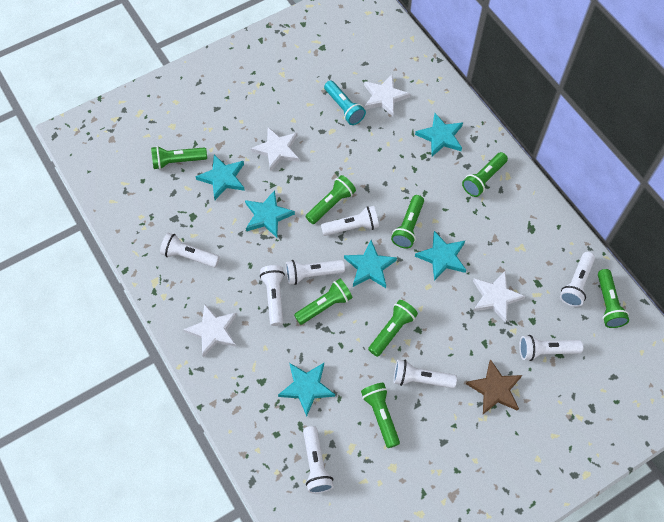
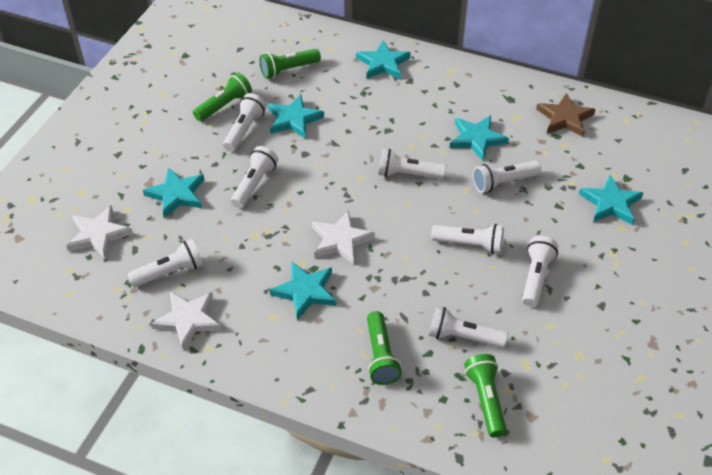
green flashlight: [151,146,207,169] [294,279,352,325] [306,175,356,224] [361,383,400,448] [368,300,418,357] [391,195,424,248] [462,152,508,197] [598,269,629,328] = 8 -> [193,72,252,122] [259,49,321,79] [367,311,402,385] [464,354,507,437] = 4
turquoise flashlight: [324,80,366,125] = 1 -> none = 0
white star: [183,303,237,357] [251,127,299,172] [364,75,410,117] [473,271,526,323] = 4 -> [67,205,133,259] [151,291,221,351] [312,210,375,264] = 3

